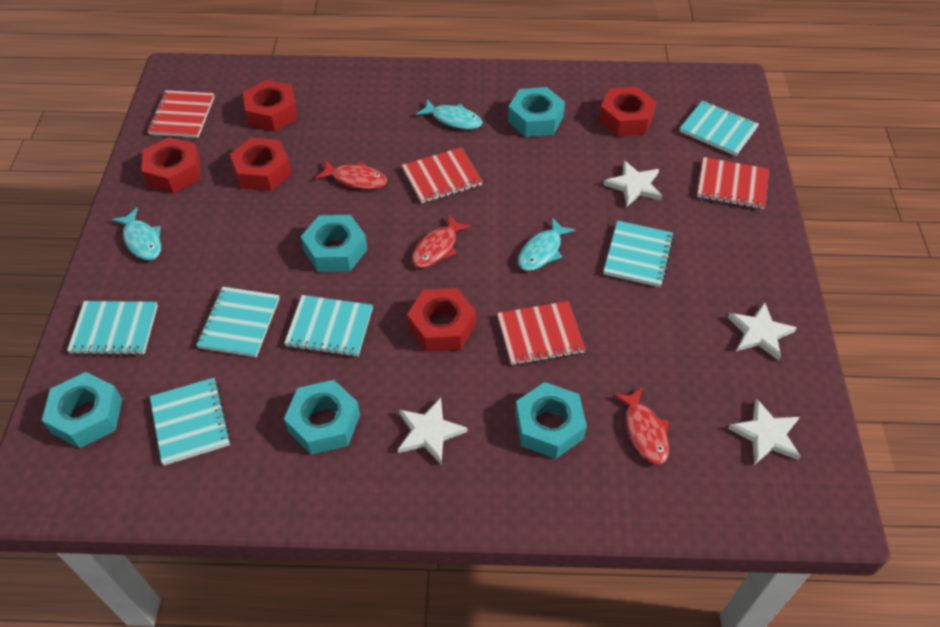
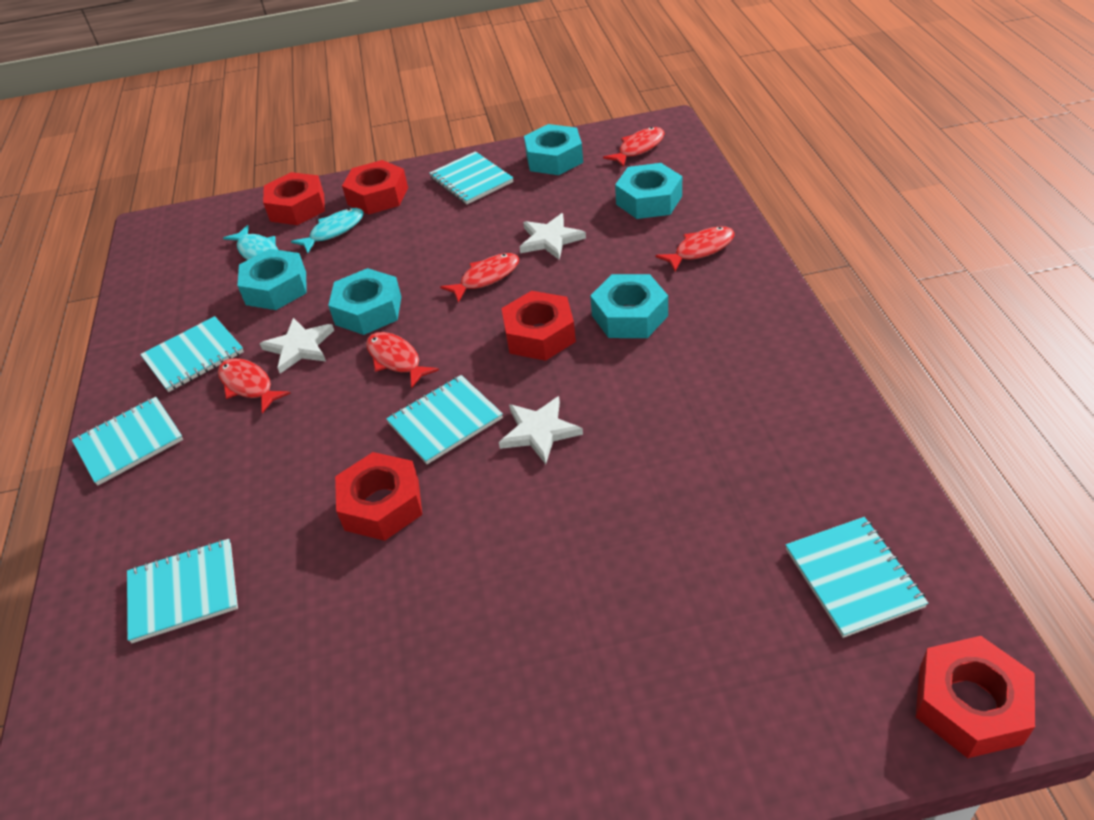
red fish: [316,160,387,189] [412,215,471,268] [613,387,669,464] = 3 -> [218,358,291,414] [366,332,439,388] [440,253,519,303] [603,127,665,167] [655,226,735,271] = 5
red notebook: [147,90,214,138] [402,147,483,203] [497,301,586,365] [697,157,769,209] = 4 -> none = 0
turquoise fish: [112,208,161,260] [416,99,482,129] [518,218,575,271] = 3 -> [223,225,278,260] [291,208,364,253] = 2
white star: [398,397,467,464] [603,161,662,207] [727,302,797,360] [728,399,801,465] = 4 -> [260,318,334,374] [499,396,583,464] [519,213,586,260] = 3

